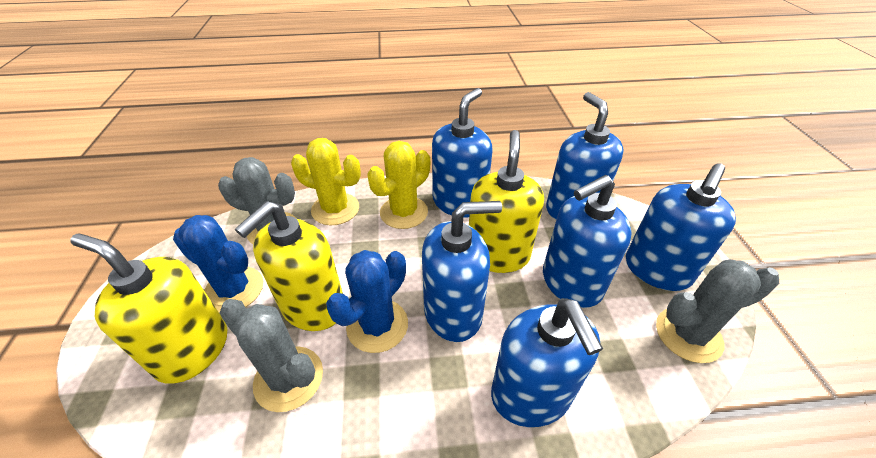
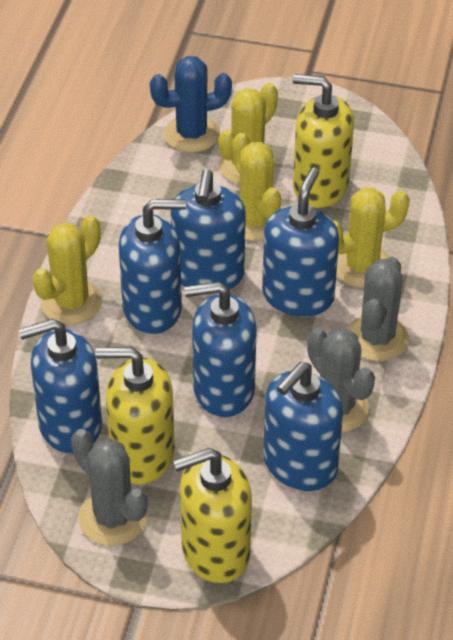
blue cactus: [173,215,263,313] [326,250,408,353] = 2 -> [150,56,232,153] = 1
yellow cactus: [291,138,361,226] [367,141,430,229] = 2 -> [32,215,102,325] [219,83,278,185] [232,133,281,241] [333,188,410,288] = 4

